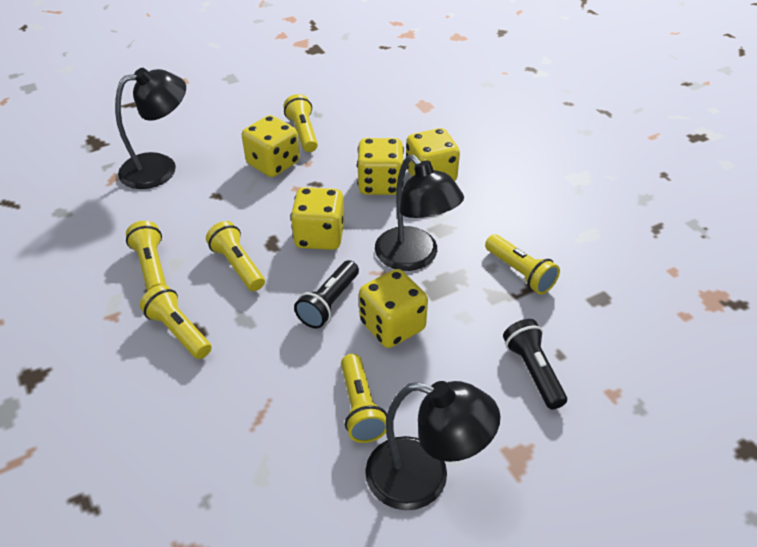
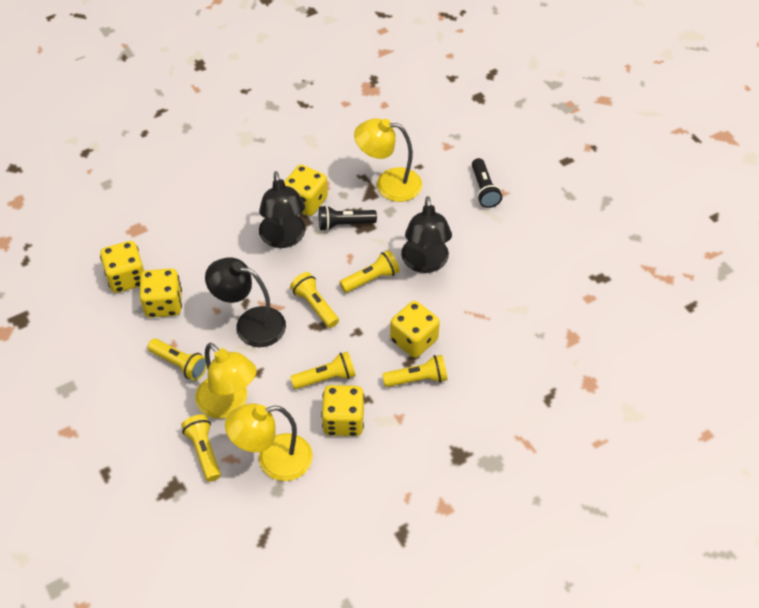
yellow lamp: none = 0 -> [195,343,257,419] [225,403,313,481] [354,118,422,202] = 3

